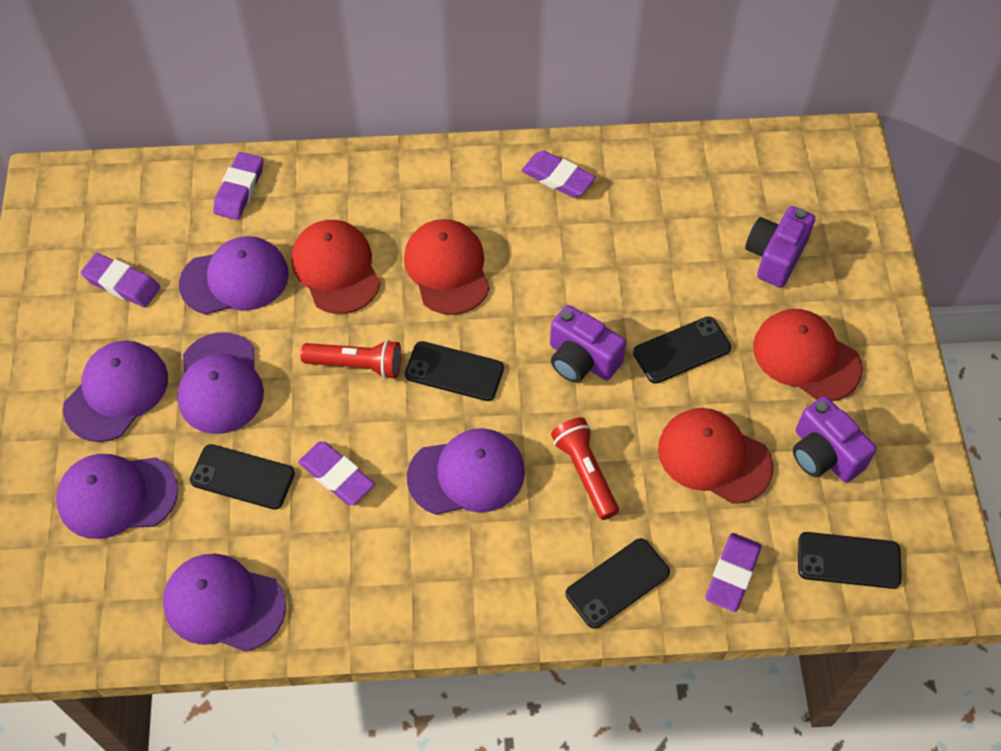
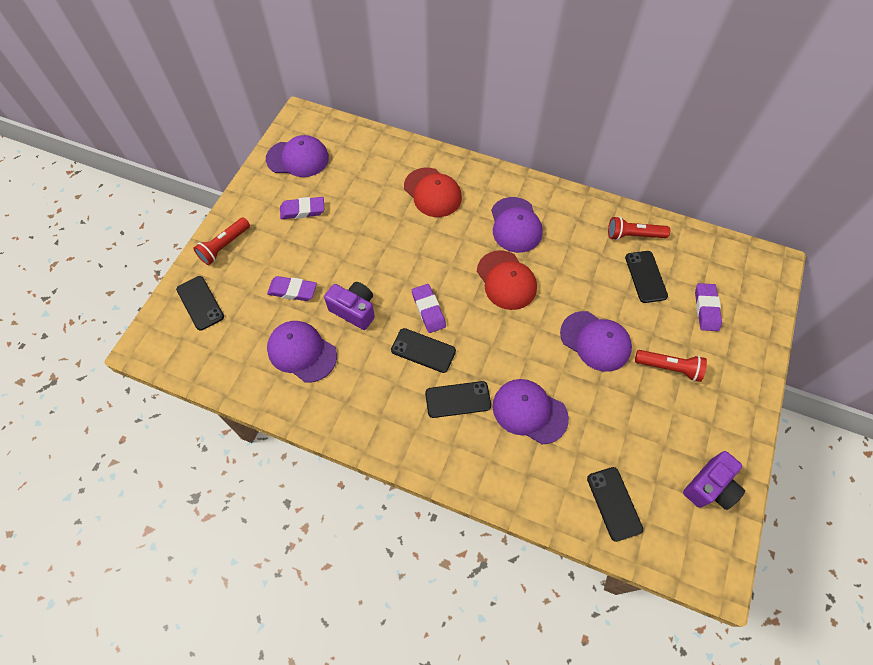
purple camera: [550,305,626,383] [745,206,815,288] [793,396,877,483] = 3 -> [324,282,375,330] [683,451,745,510] = 2
purple cap: [56,454,178,539] [63,341,168,442] [163,554,286,652] [177,332,264,434] [179,236,289,315] [407,428,525,515] = 6 -> [266,135,329,177] [267,321,337,382] [491,197,543,253] [493,379,569,444] [560,311,632,372] = 5
purple eraser: [81,253,160,307] [213,152,263,220] [298,442,375,505] [522,150,595,198] [705,533,761,612] = 5 -> [267,276,317,301] [280,197,324,219] [412,284,446,333] [695,283,722,331] = 4
red cap: [292,220,381,314] [404,219,490,315] [658,408,773,504] [753,309,863,401] = 4 -> [404,168,462,217] [477,250,537,310] = 2
red flashlight: [300,340,401,379] [551,417,619,520] = 2 -> [193,218,250,265] [608,216,670,240] [635,350,707,382] = 3

